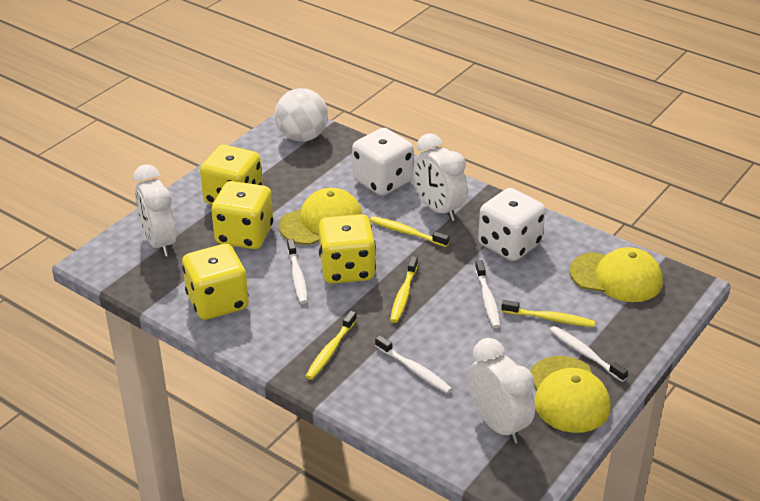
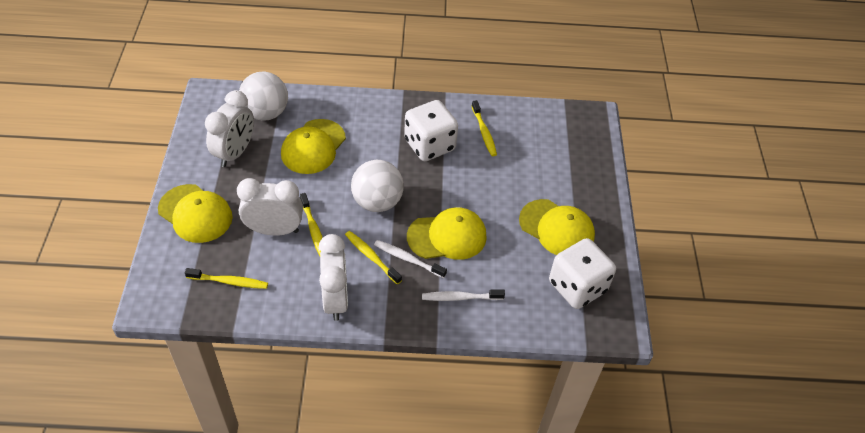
white ball: [275,88,328,142] = 1 -> [239,72,288,121] [351,160,404,212] = 2
white toothbrush: [287,239,308,304] [375,335,452,393] [475,260,500,328] [549,326,628,382] = 4 -> [374,240,447,278] [422,289,505,301] = 2
yellow cap: [279,188,362,245] [530,356,610,433] [570,247,663,302] = 3 -> [158,184,233,243] [281,119,346,174] [407,207,487,260] [519,199,595,255] = 4
yellow dice: [182,244,249,320] [200,144,263,205] [211,181,273,249] [319,214,376,284] = 4 -> none = 0

